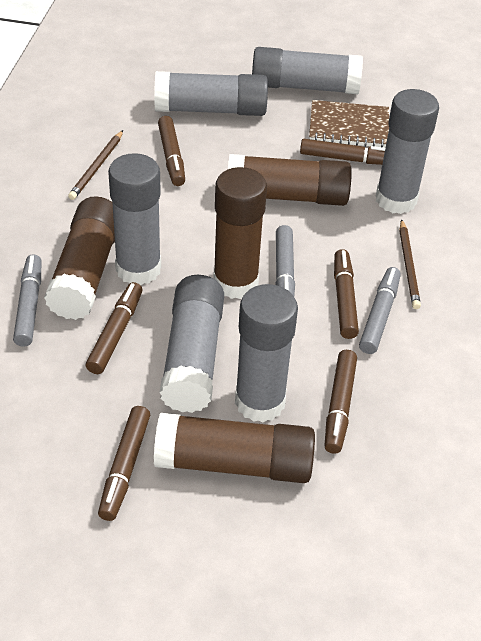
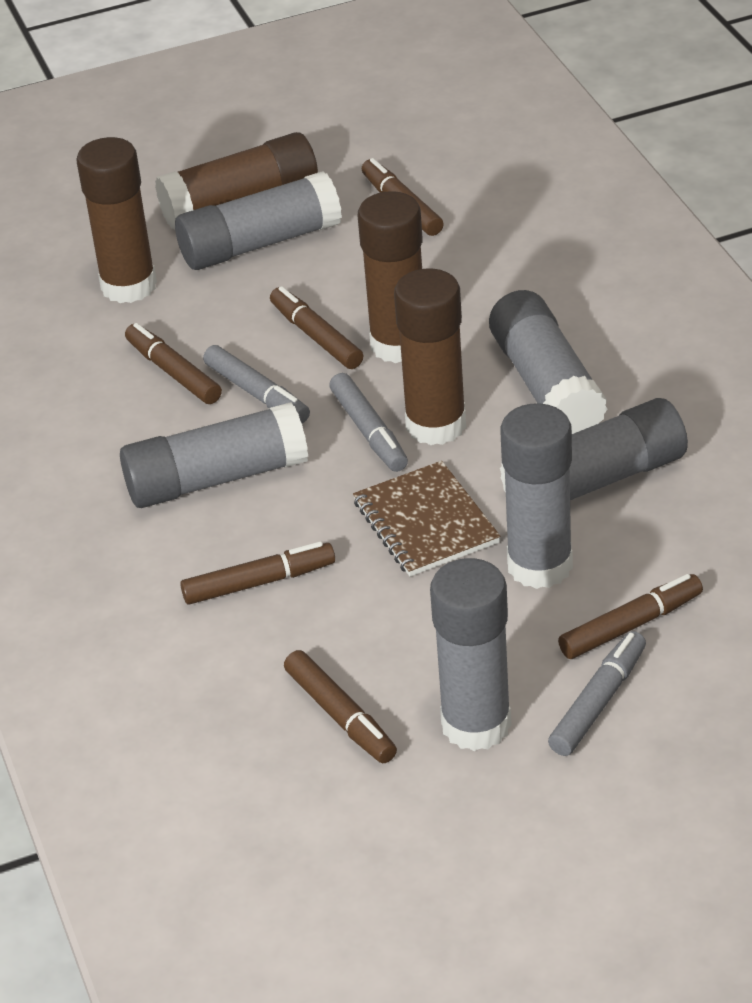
brown pencil: [68,130,123,200] [399,219,421,309] = 2 -> none = 0

